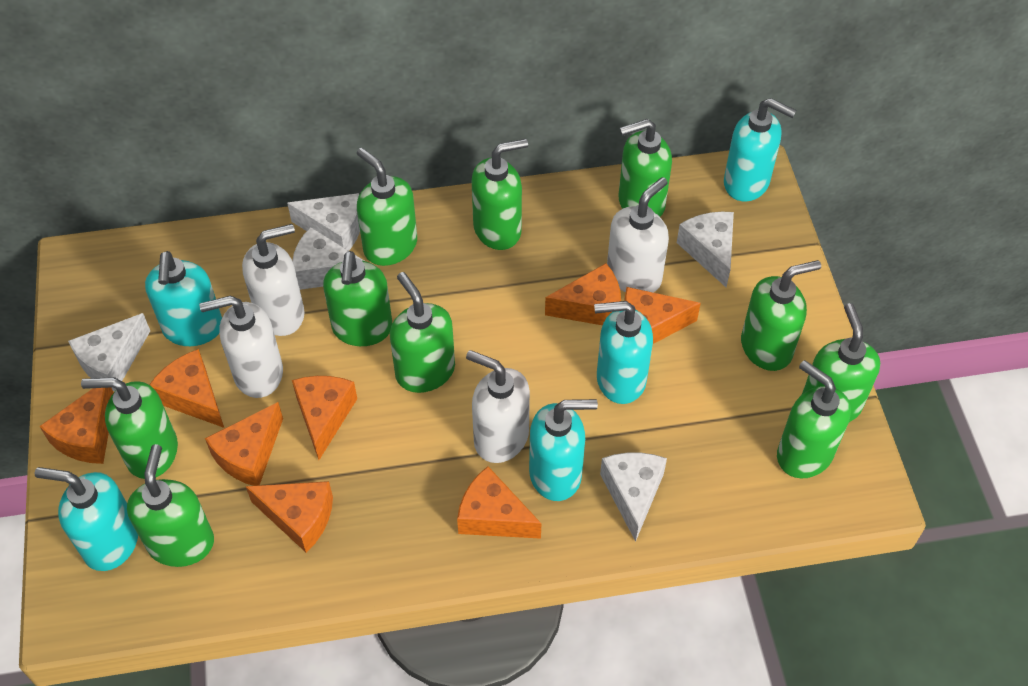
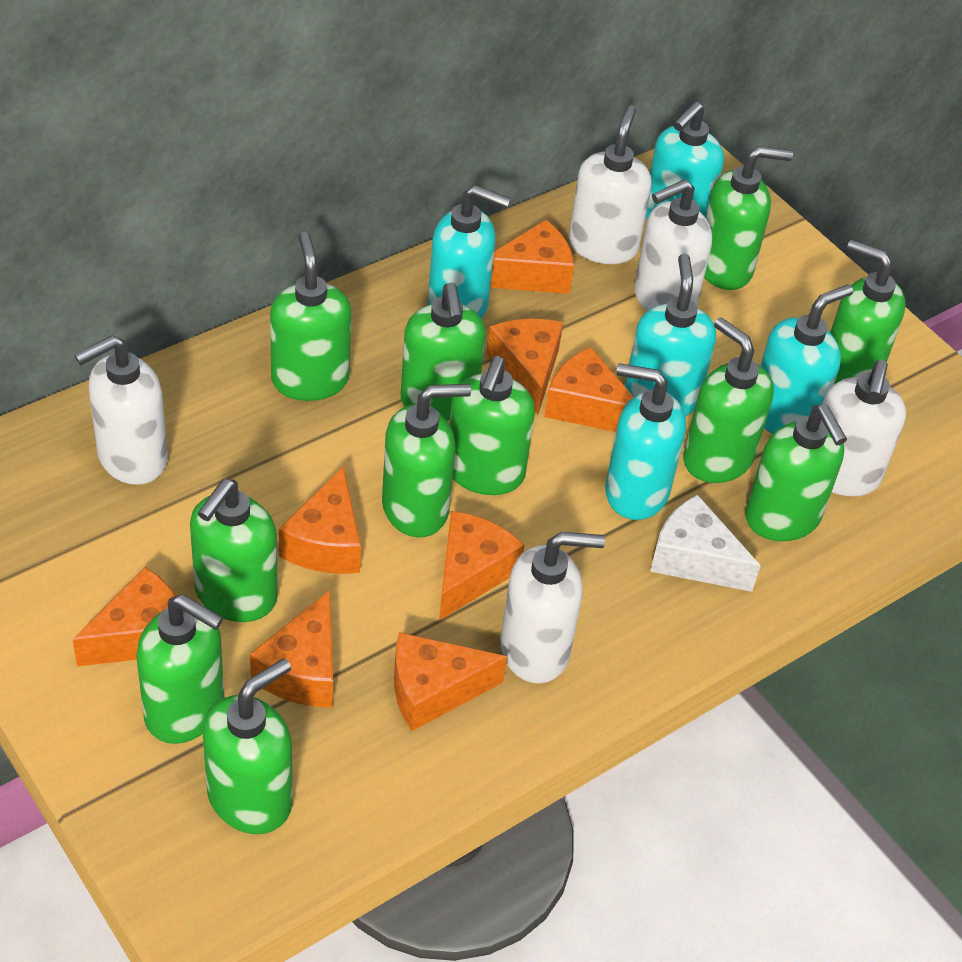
green soap dispenser: [81,377,178,479] [127,444,214,567] [323,251,392,346] [357,148,417,266] [390,272,455,393] [472,139,528,250] [618,119,672,217] [741,260,821,371] [777,360,851,478] [802,303,880,422] = 10 -> [136,594,224,744] [190,479,278,622] [203,658,292,834] [270,232,351,401] [382,384,471,537] [401,282,485,420] [450,356,535,495] [683,317,774,483] [704,146,793,290] [745,405,847,541] [830,240,905,384] = 11
white cheese: [68,313,150,391] [287,193,360,251] [292,227,364,290] [600,453,667,542] [677,212,734,287] = 5 -> [650,494,761,592] = 1
white soap dispenser: [199,296,283,398] [242,224,305,336] [466,350,530,463] [607,177,669,293] = 4 -> [74,335,168,485] [501,532,605,684] [569,105,652,264] [634,179,712,311] [822,360,906,496] = 5

